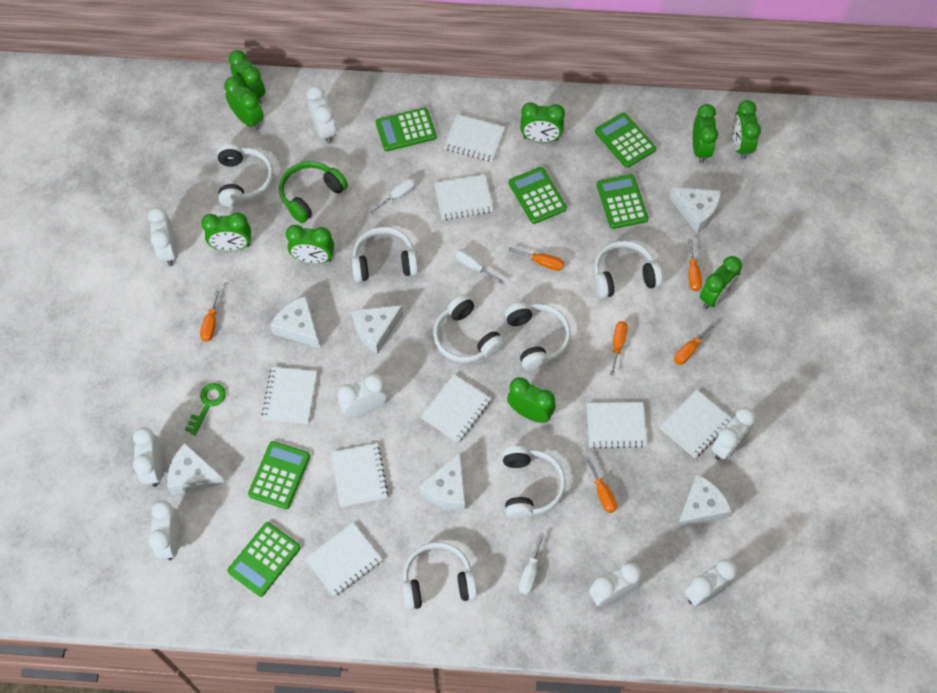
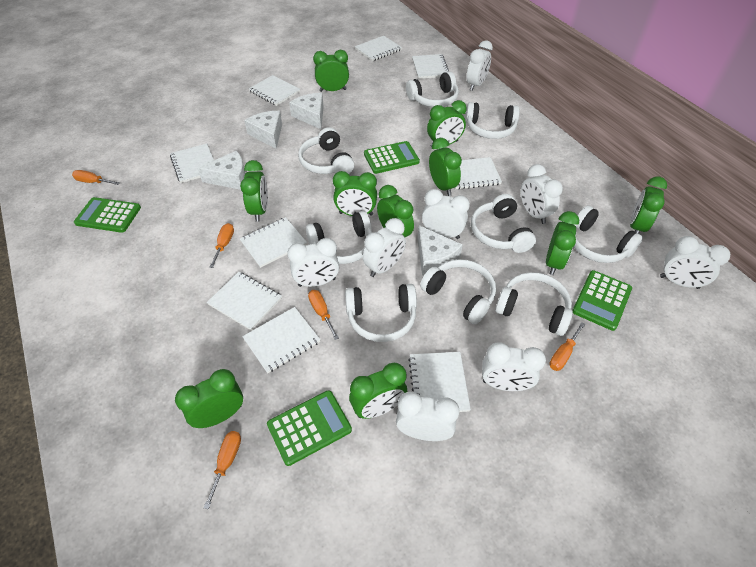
green calculator: [228,522,301,597] [248,441,310,509] [376,108,437,151] [509,167,567,224] [595,112,656,168] [596,174,648,229] = 6 -> [74,197,141,233] [267,390,352,466] [364,141,420,174] [573,270,632,331] = 4
green clock: [201,212,251,251] [224,77,264,130] [229,50,265,105] [286,225,334,264] [507,377,556,423] [520,102,565,143] [693,104,718,163] [700,256,742,309] [732,100,761,160] = 9 -> [175,369,243,428] [240,160,268,222] [313,50,349,92] [333,171,377,216] [349,363,407,419] [377,185,414,237] [427,100,467,147] [429,138,462,196] [546,211,579,275] [630,176,667,234] = 10
green headphones: [279,161,348,223] = 1 -> none = 0
green key: [185,383,226,435] = 1 -> none = 0
orange screwdriver: [200,288,220,342] [508,247,564,271] [585,456,617,513] [610,321,628,376] [674,322,716,365] [688,239,702,291] = 6 -> [72,170,120,185] [204,431,241,509] [209,223,234,268] [308,290,339,340] [549,322,585,371] = 5
white cheese: [167,443,225,495] [270,296,320,348] [351,305,403,354] [419,453,465,510] [669,187,721,233] [676,475,732,529] = 6 -> [198,150,246,190] [244,111,282,149] [289,93,324,129] [417,225,463,276] = 4
white headphones: [218,143,273,207] [352,227,418,282] [402,542,477,610] [433,295,505,363] [502,446,566,519] [505,302,571,370] [594,241,663,298] = 7 -> [298,127,354,174] [306,211,372,264] [345,284,417,342] [406,71,459,107] [420,259,496,325] [465,102,520,139] [471,194,536,253] [495,272,573,336] [574,205,643,263] = 9
white notebook: [261,367,317,424] [305,523,382,597] [331,443,389,507] [421,374,491,443] [434,174,494,220] [444,114,505,162] [586,402,647,449] [660,390,732,458] = 8 -> [170,144,214,183] [207,272,282,331] [240,217,307,268] [242,307,321,373] [249,75,300,106] [355,36,402,61] [408,352,471,412] [412,54,449,79] [455,157,502,190] = 9
white screwdriver: [370,178,416,214] [455,249,504,284] [519,533,544,595] = 3 -> none = 0

